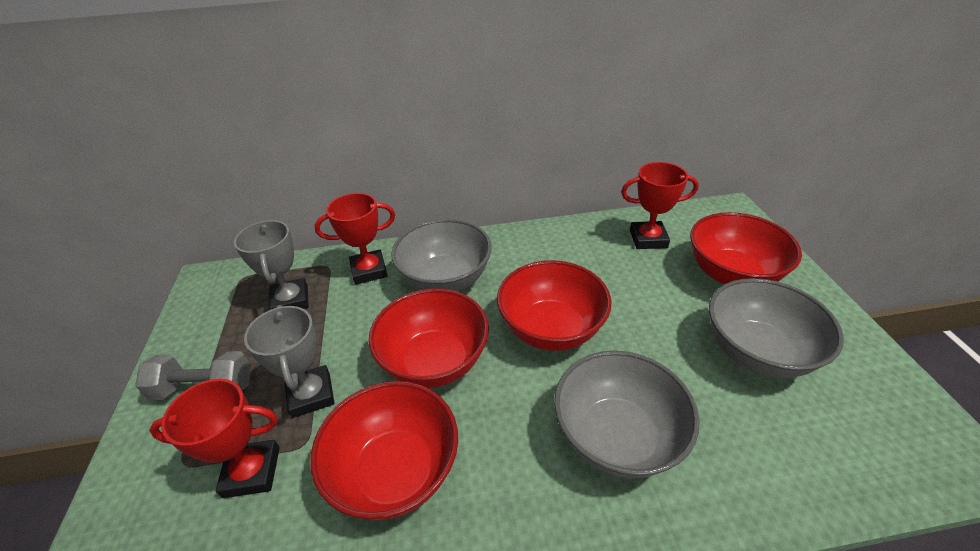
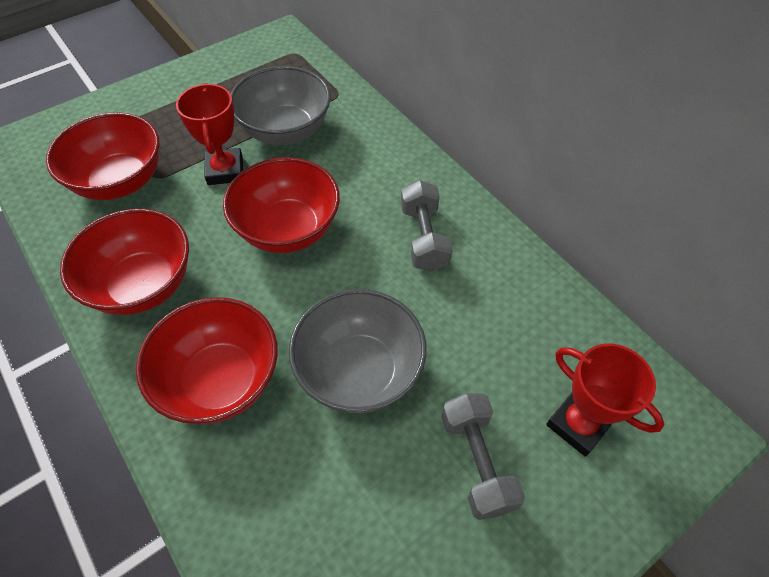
grey bowl: [391,219,492,292] [554,351,700,478] [709,278,844,378] = 3 -> [231,66,331,145] [289,289,426,413] = 2
grey dumbbell: [135,351,251,400] = 1 -> [401,180,453,272] [442,393,525,520] = 2
grey trophy: [234,220,309,310] [244,305,335,418] = 2 -> none = 0
red trophy: [149,379,280,498] [315,193,395,285] [621,162,699,249] = 3 -> [176,83,243,185] [546,344,664,456] = 2

